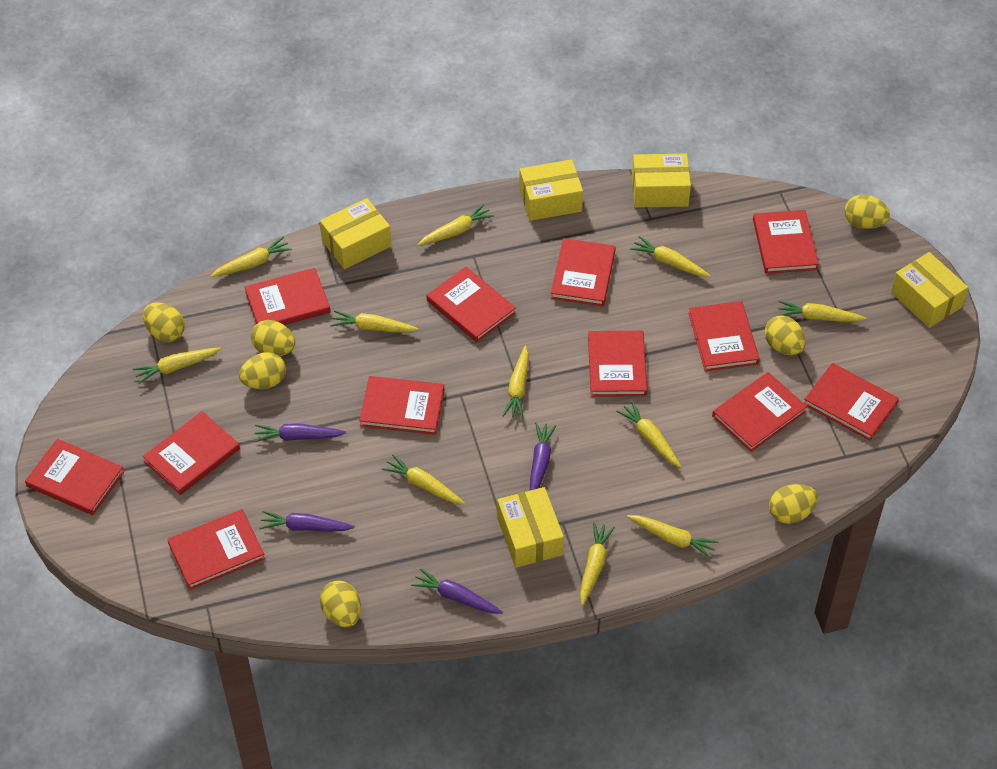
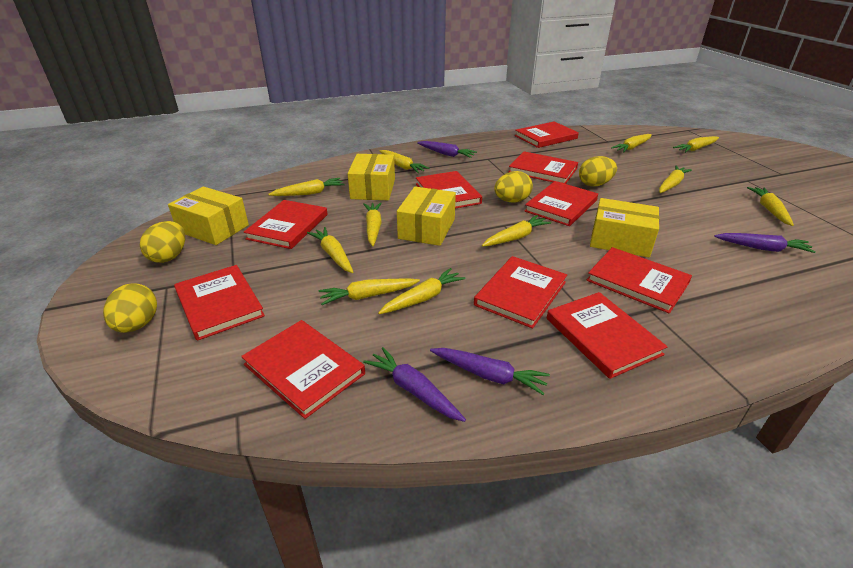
red book: [25,439,124,515] [142,411,240,495] [167,509,265,590] [245,268,331,325] [359,376,444,435] [427,267,516,342] [551,238,616,306] [588,331,648,397] [688,301,760,371] [712,372,807,452] [753,210,819,274] [804,363,899,441] = 12 -> [174,265,265,341] [241,320,365,419] [244,200,328,249] [416,171,482,209] [474,256,567,329] [508,151,578,184] [515,122,579,148] [525,181,598,226] [547,292,668,379] [587,247,692,314] = 10
yellow box: [320,198,391,269] [497,487,564,568] [519,159,583,221] [632,154,691,208] [891,252,968,328] = 5 -> [168,186,249,245] [347,154,395,200] [397,187,456,246] [590,198,659,257] = 4
yellow egg: [143,302,185,342] [239,352,286,389] [251,320,295,356] [320,581,361,628] [765,315,806,355] [769,484,818,524] [845,194,890,229] = 7 -> [103,283,157,333] [140,221,185,263] [494,171,533,202] [579,156,617,186] = 4

